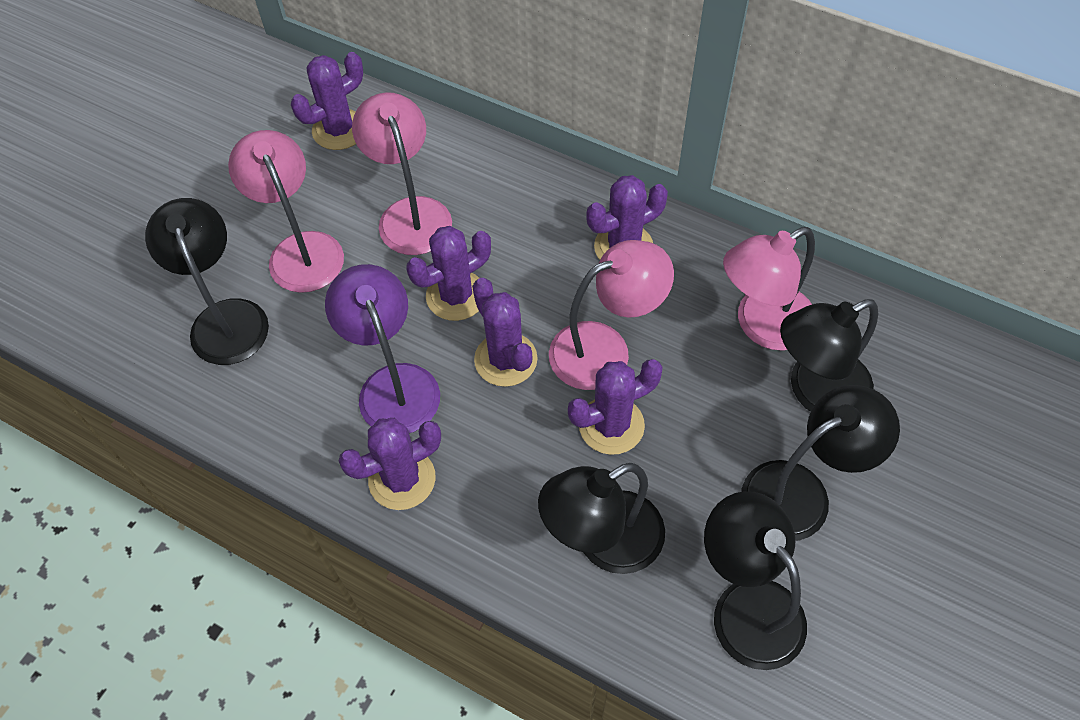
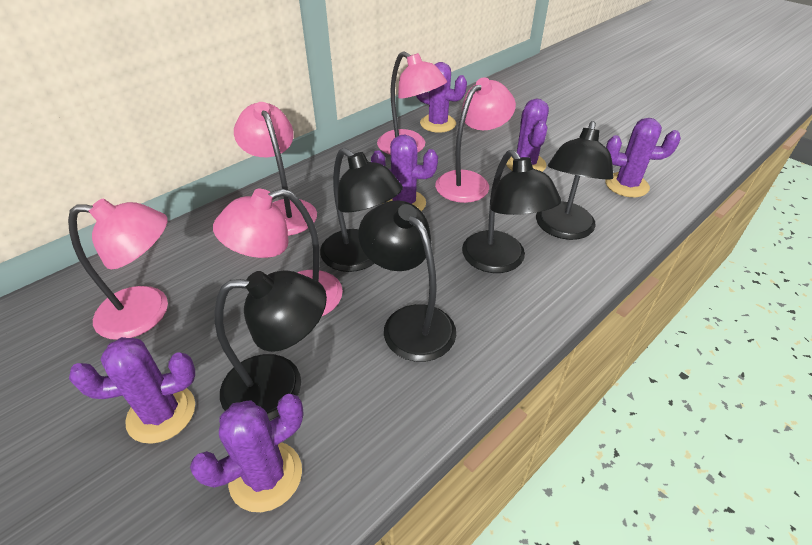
pink lamp: [228,130,344,293] [352,92,452,255] [549,240,674,390] [723,227,815,351] = 4 -> [68,199,168,340] [213,189,343,316] [234,102,317,236] [377,51,447,155] [435,77,516,203] = 5
purple lamp: [325,264,440,433] = 1 -> none = 0

